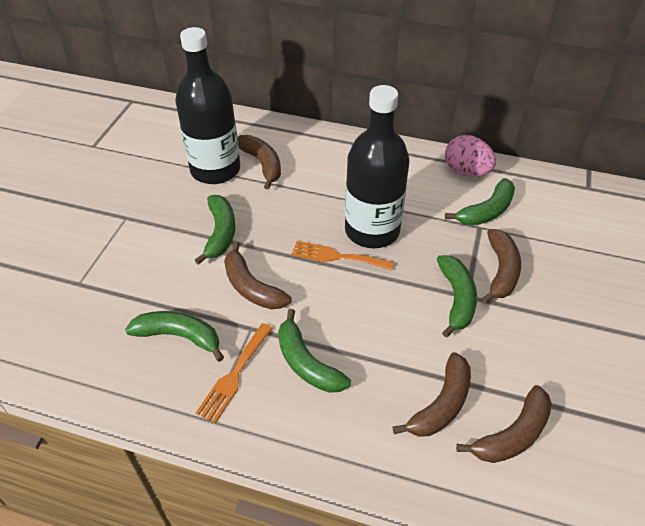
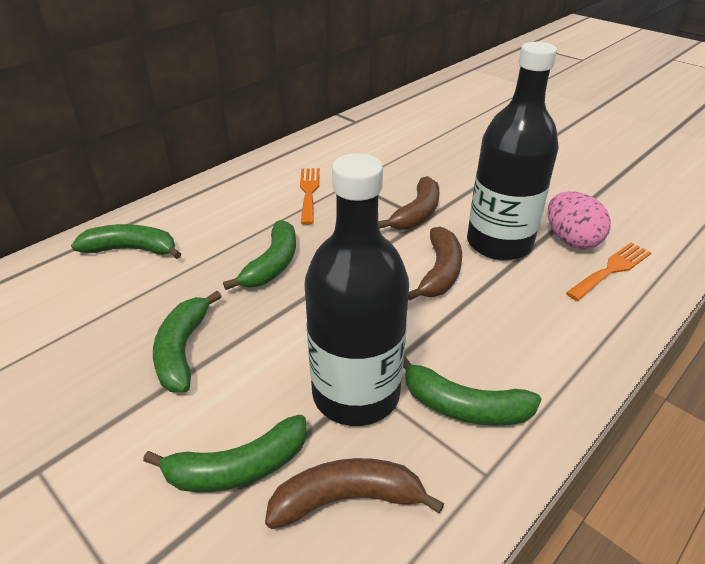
brown banana: [224,241,292,309] [237,135,281,190] [392,352,471,437] [456,385,552,463] [482,229,521,303] = 5 -> [265,458,444,529] [378,176,439,230] [408,227,462,301] = 3

